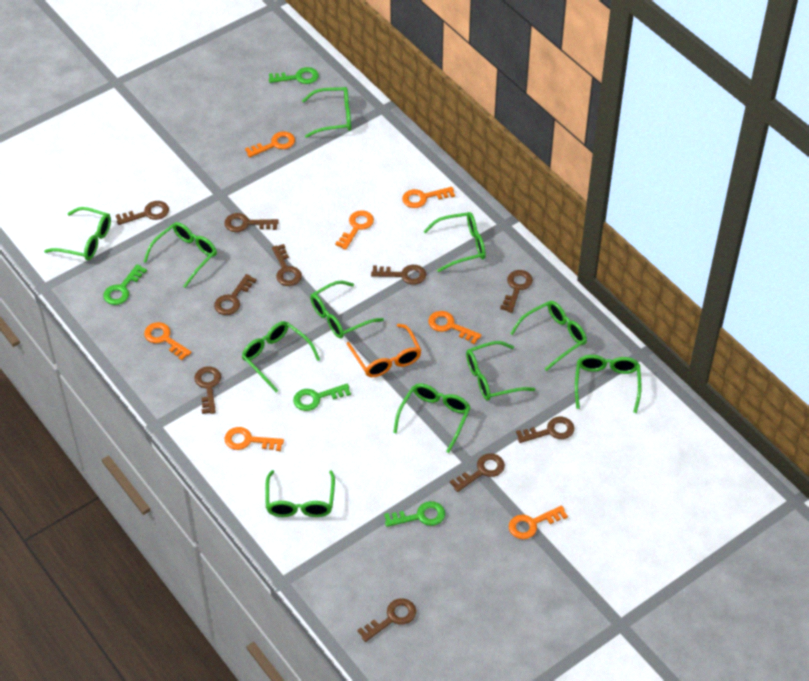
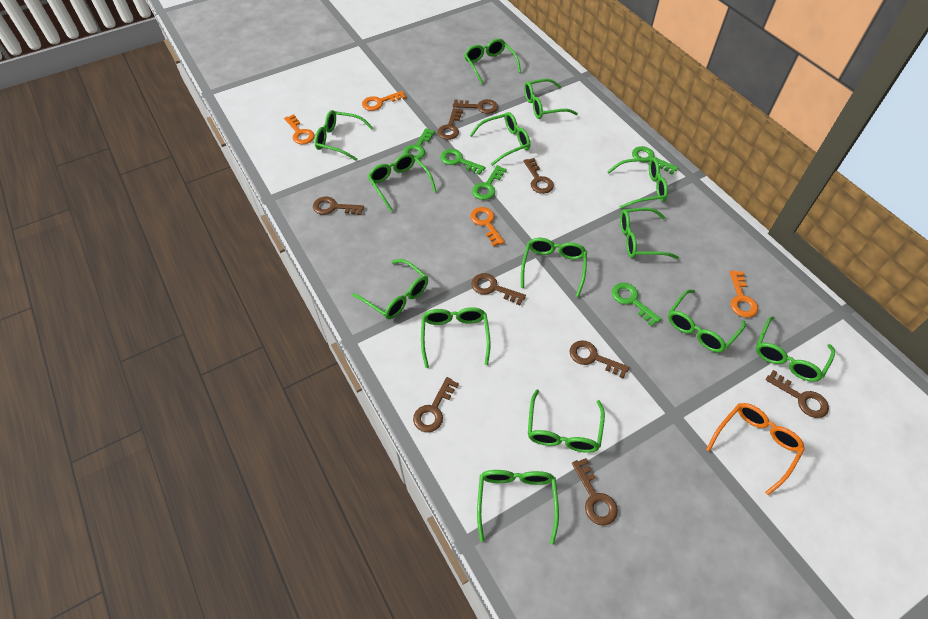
brown key: [116,201,169,225] [194,367,221,414] [214,274,257,315] [224,213,279,232] [272,244,302,286] [357,598,416,642] [371,265,426,285] [450,454,505,492] [500,270,533,313] [516,417,574,443] = 10 -> [313,197,364,215] [413,377,459,432] [437,108,463,140] [453,99,498,114] [471,273,526,305] [523,158,554,194] [569,340,629,379] [572,458,618,526] [766,370,829,418] = 9
green glasses: [44,207,111,260] [143,222,217,288] [242,321,320,392] [265,470,335,517] [302,87,351,138] [310,280,384,338] [393,383,471,453] [423,212,486,272] [466,341,535,401] [510,301,587,371] [575,355,641,413] = 11 -> [315,110,374,161] [352,259,428,319] [368,153,437,212] [421,307,491,368] [464,38,521,85] [470,112,530,166] [477,470,559,544] [521,238,587,297] [524,79,578,119] [528,389,605,453] [607,157,668,209] [620,208,679,259] [668,289,746,353] [756,316,835,382] = 14
green key: [103,264,147,305] [269,67,319,84] [293,384,351,411] [384,501,445,527] = 4 -> [403,128,435,160] [440,149,486,175] [472,165,507,200] [612,283,661,326] [632,146,679,175] = 5
orange key: [144,322,191,360] [225,427,284,451] [245,131,295,157] [335,210,374,250] [402,187,455,208] [428,311,481,344] [509,505,568,539] = 7 -> [284,114,315,144] [362,91,406,111] [470,207,505,247] [730,270,758,318] = 4

